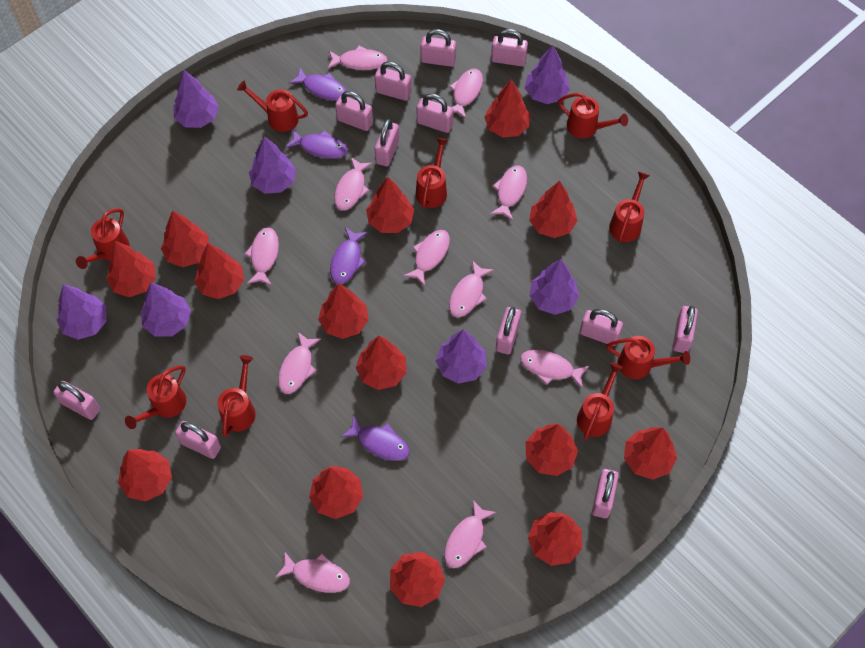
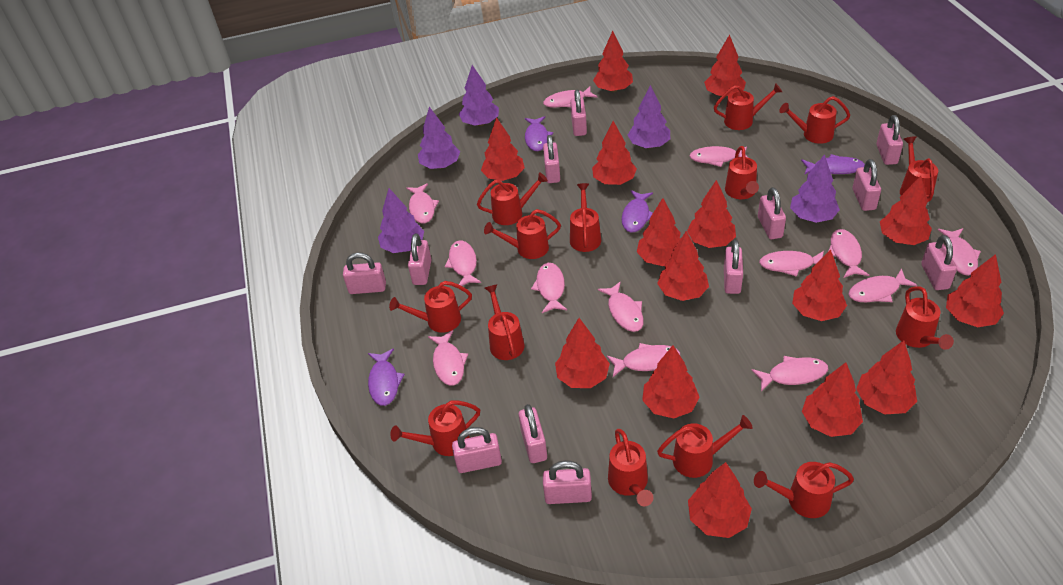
pink fish: [244,227,279,286] [276,551,350,593] [278,332,321,394] [328,46,387,70] [334,157,373,211] [403,230,450,286] [444,500,496,568] [449,69,483,119] [449,260,494,317] [490,165,527,220] [521,350,589,388] = 11 -> [406,183,439,223] [428,330,468,385] [445,241,481,286] [531,263,567,313] [543,87,598,108] [598,281,644,332] [607,343,680,377] [690,146,747,167] [752,356,828,391] [759,251,824,277] [829,229,869,278] [849,269,917,302] [938,228,981,276] = 13
purple tree: [57,284,107,340] [141,282,191,336] [173,70,219,128] [249,136,296,194] [436,329,486,383] [525,45,570,104] [529,259,579,315] = 7 -> [378,188,424,253] [418,107,460,169] [459,65,499,126] [628,85,670,148] [790,154,840,223] = 5
red tree: [106,241,156,297] [118,449,172,502] [161,210,209,267] [194,243,244,299] [309,466,363,519] [318,283,369,339] [356,336,407,390] [366,177,414,233] [390,552,445,607] [484,79,530,137] [526,424,578,476] [528,512,582,566] [529,181,578,238] [624,427,677,480] = 14 -> [481,117,525,181] [555,318,610,388] [592,121,637,185] [593,31,633,92] [637,198,681,266] [642,346,700,419] [657,231,709,301] [687,180,736,248] [688,462,752,538] [704,34,746,97] [792,249,847,321] [802,362,863,437] [856,340,917,414] [880,176,932,245] [946,254,1004,327] = 15
red watering can: [76,208,130,269] [125,365,186,429] [217,355,256,437] [237,80,308,132] [416,137,449,208] [558,93,628,139] [577,362,623,440] [606,336,690,379] [609,172,650,242] = 9 -> [389,281,472,333] [390,400,480,456] [477,172,548,225] [484,209,561,259] [485,284,525,360] [570,183,601,252] [608,429,653,507] [657,415,753,478] [714,83,782,130] [725,146,759,199] [754,462,854,518] [779,96,850,144] [896,286,954,350] [900,136,938,202] = 14

